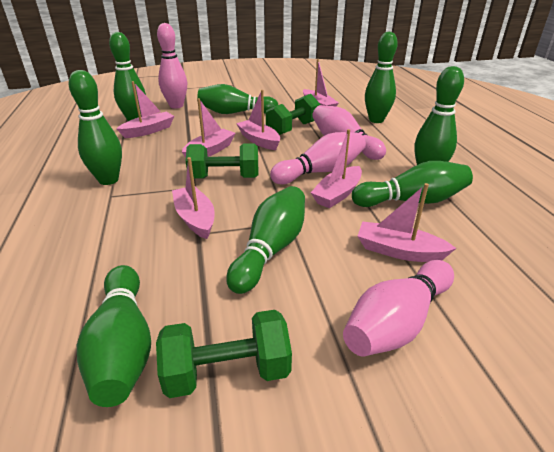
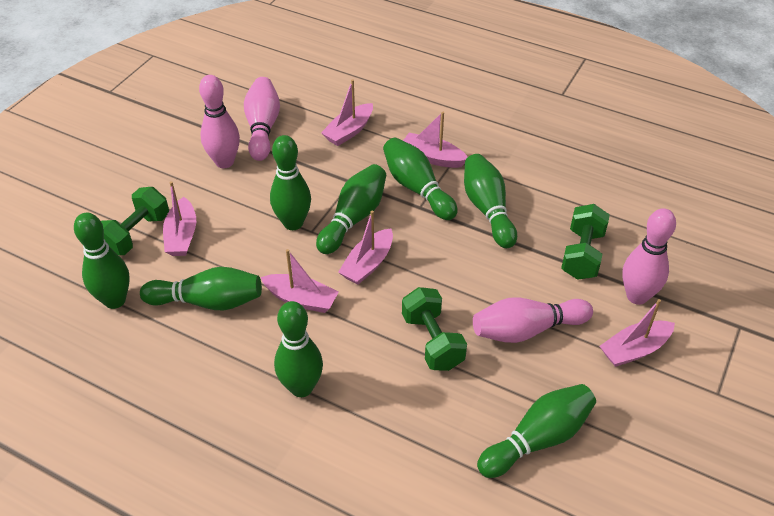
pink boat: [117,81,174,138] [172,157,215,239] [182,98,235,157] [236,90,280,150] [303,59,339,107] [311,129,362,208] [358,183,457,262] = 7 -> [163,181,196,256] [260,249,339,313] [321,79,373,146] [338,211,393,285] [403,112,468,168] [600,299,675,367] = 6

